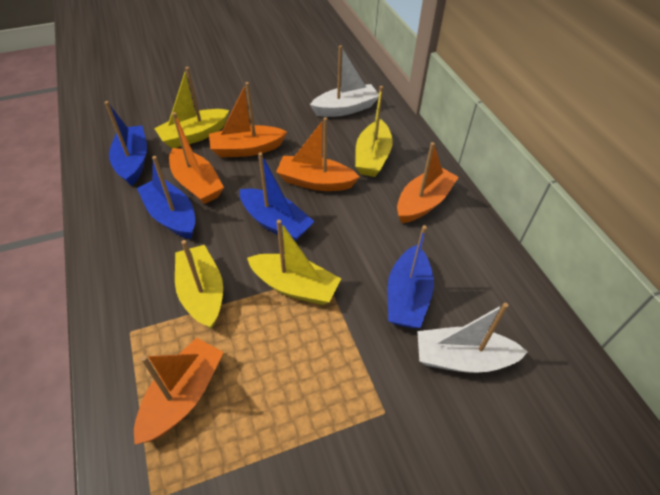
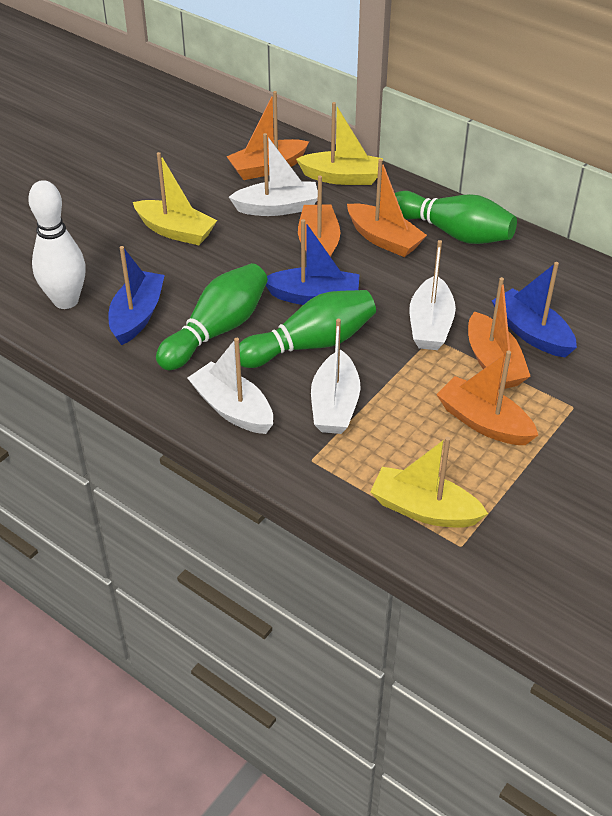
blue boat: [104,101,147,186] [137,156,195,239] [240,152,315,241] [388,225,434,328] = 4 -> [109,246,165,345] [266,219,360,305] [492,262,577,357] = 3
green bowling pin: none = 0 -> [156,263,268,370] [239,290,376,368] [395,191,517,244] = 3
white boat: [310,45,379,117] [417,303,528,373] = 2 -> [187,338,273,434] [229,133,318,216] [311,319,361,434] [409,240,456,350] = 4
white bowling pin: none = 0 -> [28,180,86,309] = 1
yellow boat: [154,67,229,148] [175,240,223,329] [247,220,341,305] [355,86,393,177] = 4 -> [133,152,217,245] [296,102,383,185] [370,437,488,528] = 3

